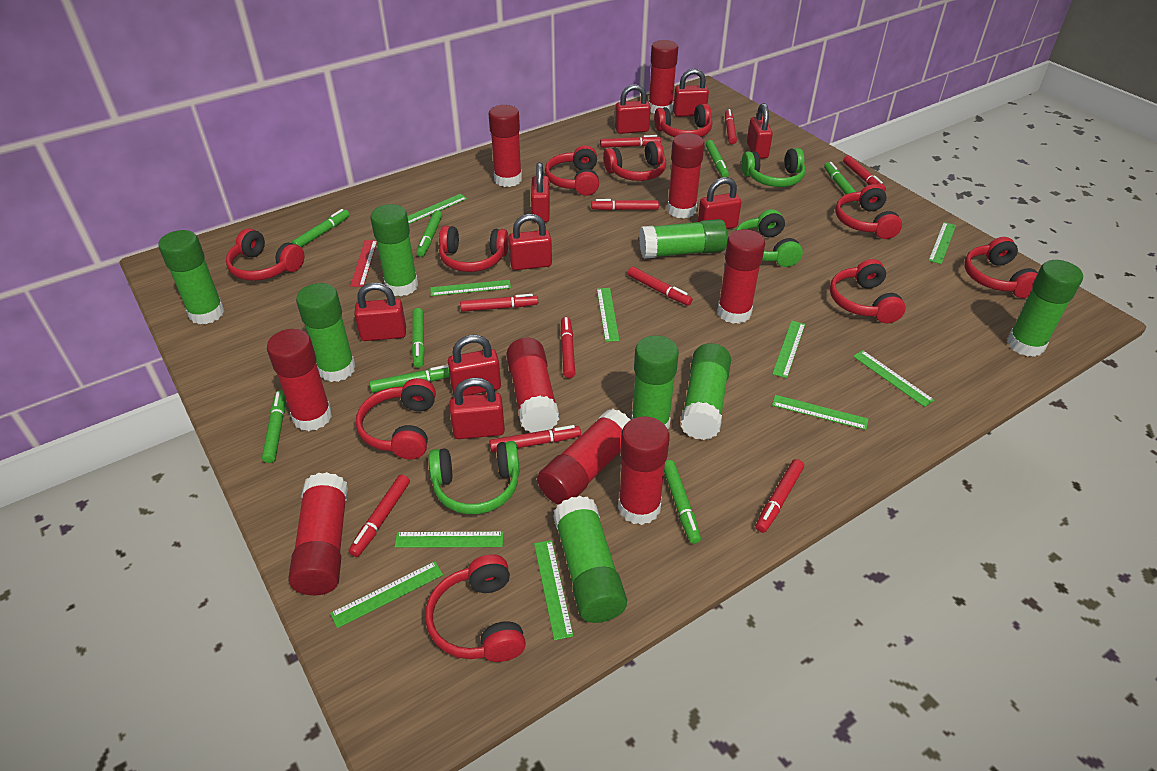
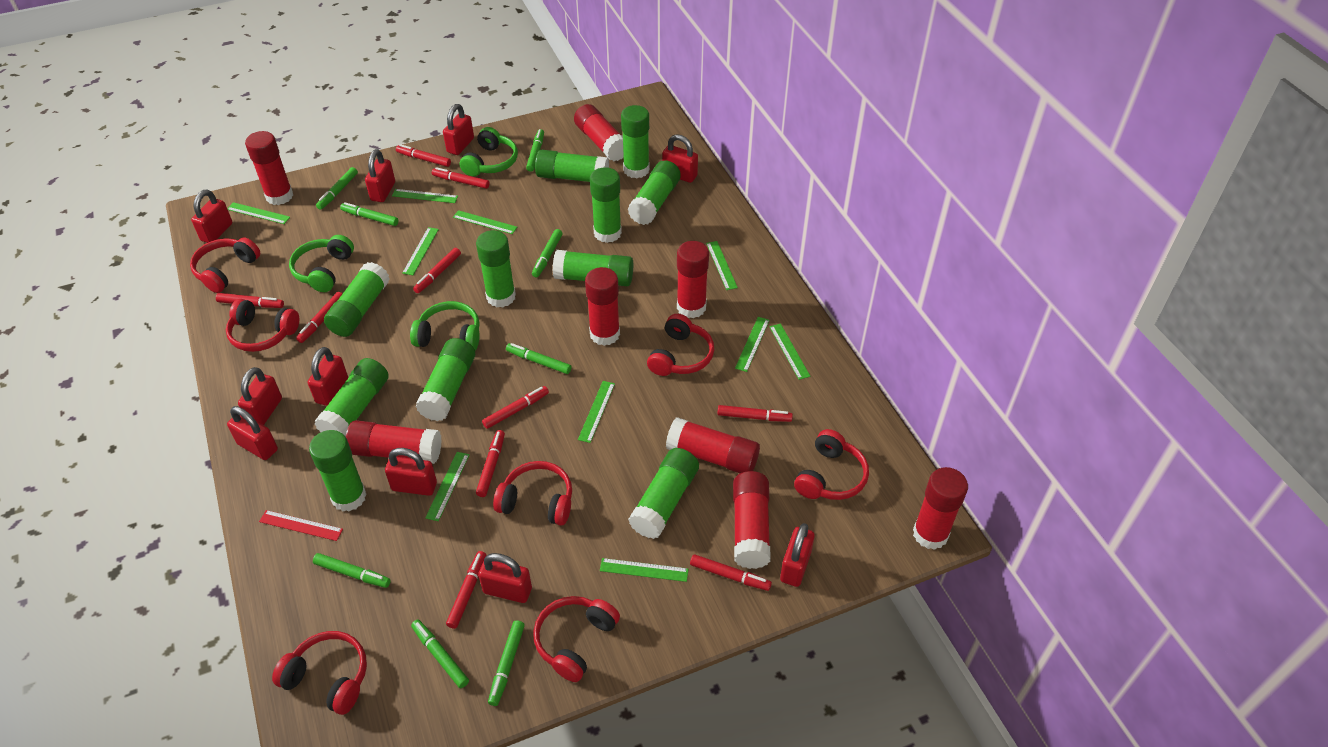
green glue stick: [158,230,225,325] [296,283,356,382] [370,204,418,296] [553,496,627,623] [632,335,679,429] [639,219,728,259] [680,343,731,440] [1007,260,1083,357] = 8 -> [309,430,367,512] [315,358,389,437] [324,262,390,337] [415,338,475,421] [476,230,516,308] [535,150,609,182] [553,250,633,286] [590,167,622,243] [621,105,650,179] [628,160,681,225] [628,448,699,539] = 11
red glue stick: [267,329,332,431] [288,472,348,595] [489,105,522,187] [506,337,560,433] [537,409,631,504] [618,416,670,525] [648,40,678,114] [667,133,705,219] [717,229,765,324] = 9 -> [245,131,293,205] [346,420,442,464] [574,104,624,162] [585,267,620,346] [666,417,760,473] [677,241,709,318] [733,471,771,569] [913,467,968,550] = 8
red headphones: [226,228,305,281] [356,378,436,460] [425,554,526,662] [439,226,509,272] [545,145,599,196] [603,140,666,181] [654,104,712,137] [830,259,906,323] [835,184,902,239] [964,237,1038,298] = 10 -> [190,237,260,293] [226,299,299,352] [272,631,367,715] [493,461,572,526] [533,596,620,682] [647,314,714,376] [794,429,869,500] = 7
red padlock: [354,282,406,341] [448,335,501,396] [450,378,505,439] [508,214,552,270] [531,162,550,222] [615,84,651,134] [673,69,709,117] [698,177,742,229] [747,103,773,159] = 9 -> [191,190,232,243] [227,406,278,460] [238,367,282,425] [308,347,348,406] [365,149,395,202] [385,448,437,496] [443,104,474,155] [478,553,532,603] [662,134,698,183] [780,523,815,587] = 10

